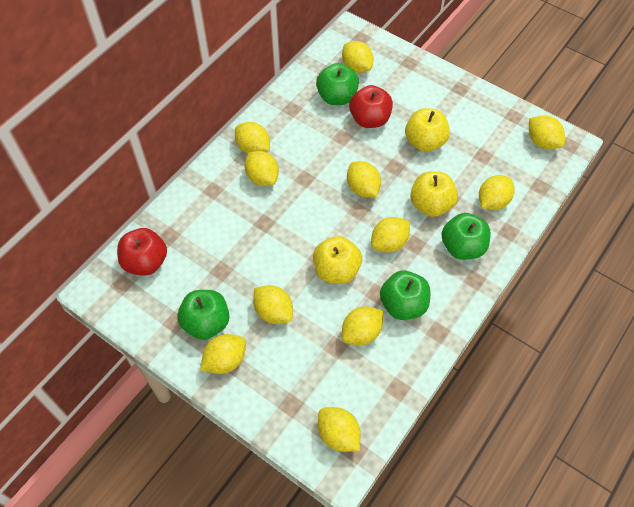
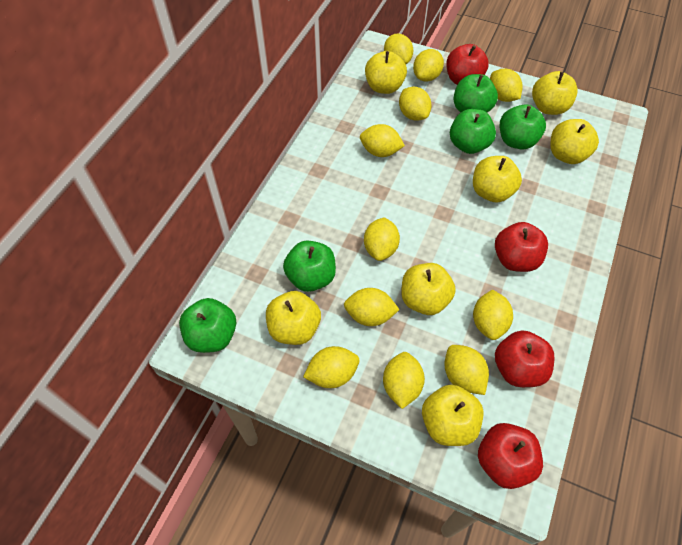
green apple: [177,290,229,340] [316,63,359,105] [380,271,430,320] [442,213,491,260] = 4 -> [179,298,236,353] [283,240,336,292] [450,109,496,154] [453,74,498,113] [500,104,546,150] = 5
red apple: [117,228,167,276] [349,85,393,128] = 2 -> [446,44,489,85] [478,423,543,489] [495,222,548,272] [495,330,554,387] = 4
yellow apple: [313,236,362,284] [405,108,450,152] [410,171,458,217] = 3 -> [266,291,321,345] [365,51,407,94] [401,263,456,315] [422,385,484,446] [473,156,522,203] [532,71,578,115] [550,119,599,164] = 7

